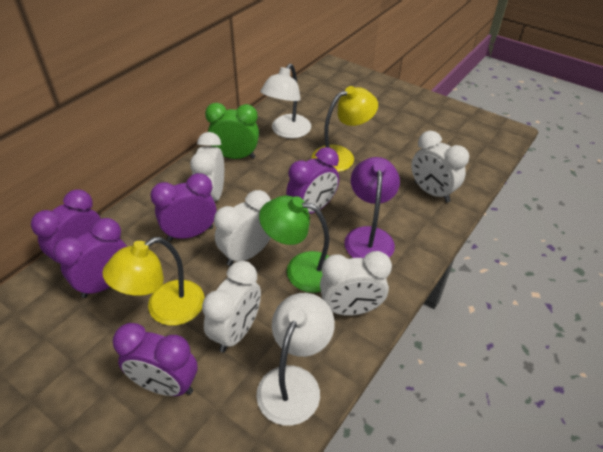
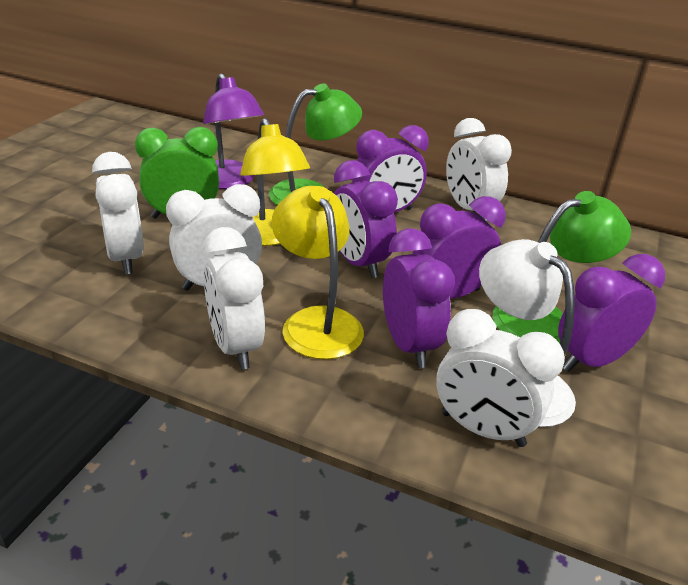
green lamp: [259,196,330,293] = 1 -> [269,84,362,205] [492,191,631,343] = 2
white lamp: [256,293,335,425] [260,64,311,138] = 2 -> [479,239,576,427] = 1

